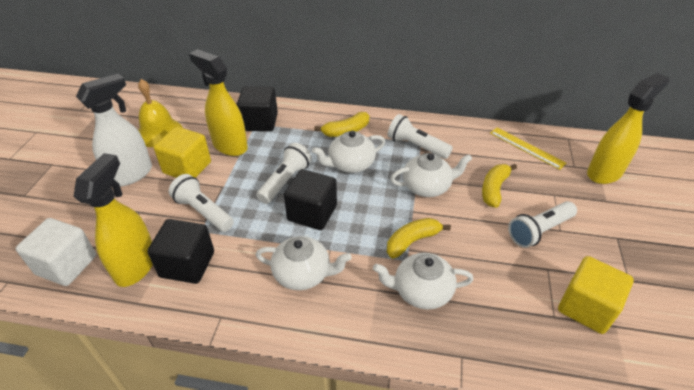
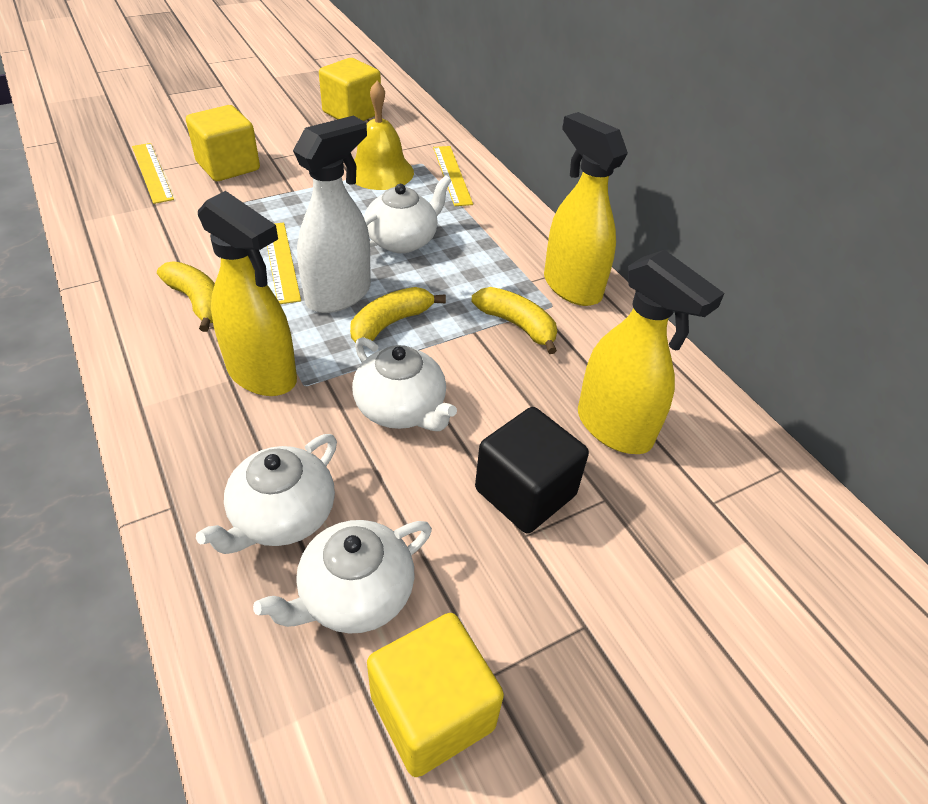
black cube: [147,219,214,284] [237,86,278,131] [284,169,337,230] = 3 -> [475,407,589,533] = 1
white cube: [16,218,96,286] = 1 -> none = 0
white flashlight: [169,174,234,232] [256,143,312,204] [388,114,453,159] [508,201,577,248] = 4 -> none = 0
yellow cube: [154,127,211,178] [558,256,634,334] = 2 -> [186,105,260,181] [319,58,381,121] [367,613,504,777] = 3
yellow ruler: [490,128,567,170] = 1 -> [132,143,174,204] [267,222,301,304] [433,146,473,206] = 3

